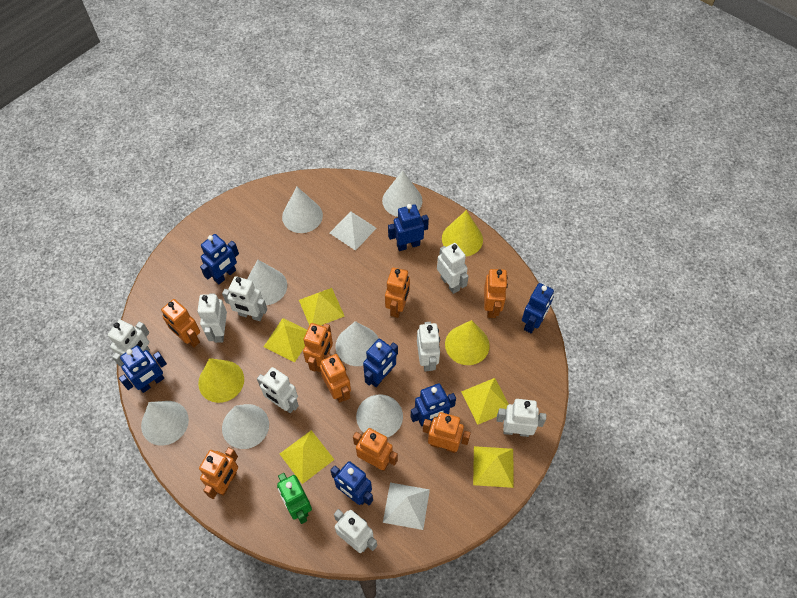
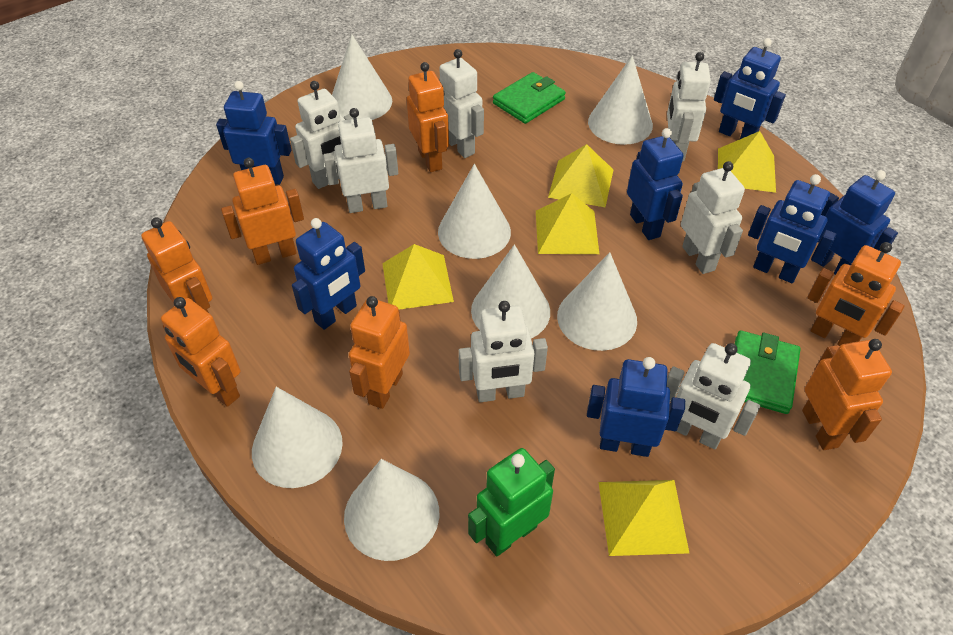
green wallet: none = 0 -> [493,72,566,124] [735,330,800,414] = 2
orange robot: [161,299,200,348] [199,447,238,499] [303,323,333,372] [320,354,351,403] [353,428,398,471] [385,268,410,318] [423,412,471,453] [484,269,508,318] = 8 -> [141,218,212,313] [161,297,240,407] [221,158,304,265] [349,296,410,409] [407,62,449,172] [802,339,892,450] [807,242,905,346] = 7
white pyramid: [330,211,377,251] [383,483,430,530] = 2 -> none = 0
white robot: [108,320,150,367] [198,294,227,343] [222,276,267,321] [257,367,299,413] [334,509,377,553] [417,322,440,371] [437,243,468,294] [496,399,546,437] = 8 -> [290,81,353,189] [323,108,398,213] [439,49,484,158] [458,301,548,402] [667,52,711,161] [667,343,760,449] [681,161,745,274] = 7
yellow cone: [198,358,244,403] [442,210,483,257] [445,320,490,365] = 3 -> none = 0

